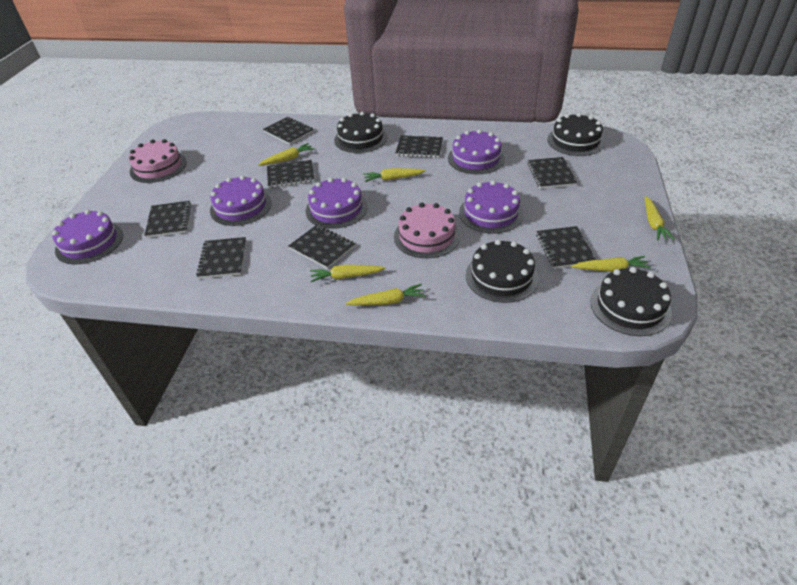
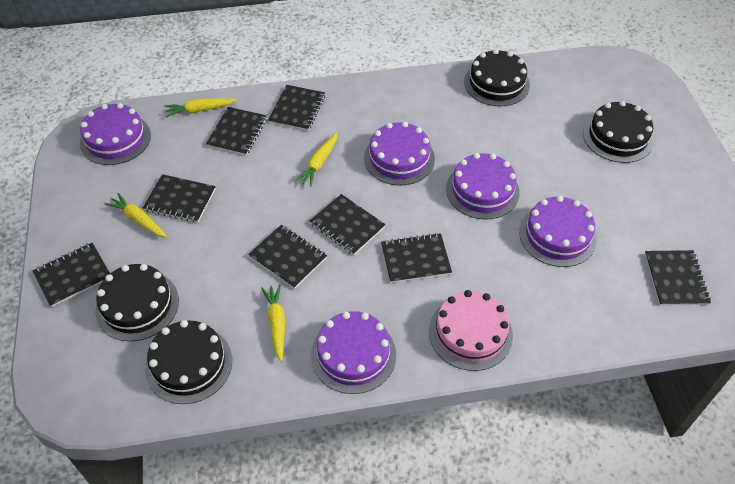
pink cake: [129,139,187,183] [394,203,460,258] = 2 -> [429,290,513,371] = 1
yellow carrot: [258,143,314,166] [310,265,385,282] [346,284,426,305] [364,168,426,182] [571,256,651,272] [645,196,675,240] = 6 -> [105,193,167,238] [164,98,237,117] [261,284,285,362] [295,133,337,187] = 4

